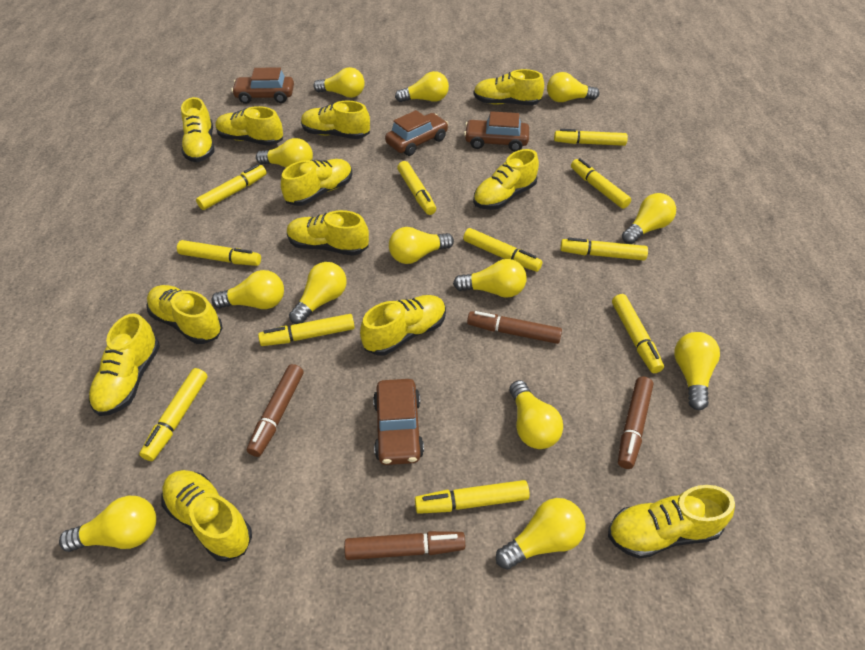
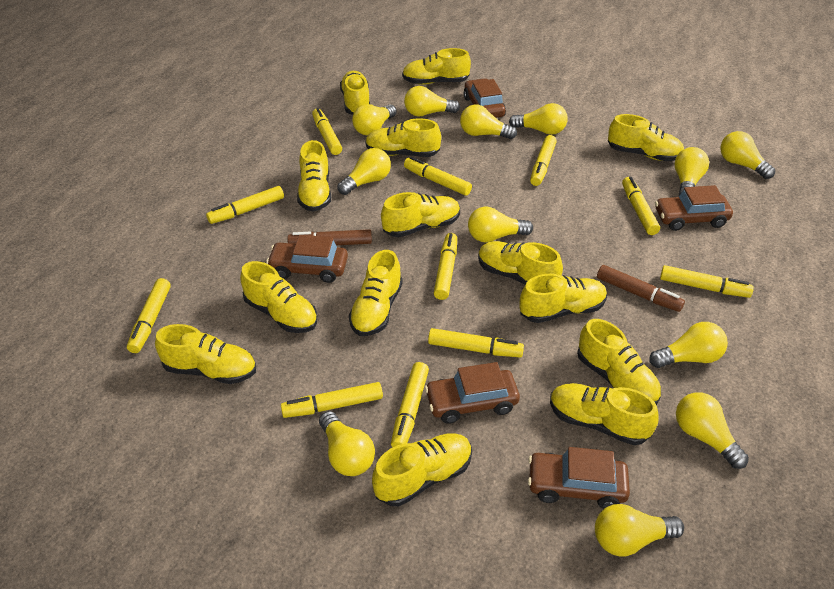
brown car: [231,67,294,104] [373,379,424,465] [385,110,448,156] [464,111,529,152] = 4 -> [266,235,348,283] [425,362,520,424] [464,78,506,118] [528,447,630,509] [655,185,733,231] = 5
brown marker: [247,364,303,457] [344,531,465,560] [467,311,562,344] [618,376,653,469] = 4 -> [287,229,372,245] [597,265,685,312] = 2
yellow light bulb: [59,496,156,552] [211,270,284,309] [256,138,313,168] [289,262,347,324] [313,67,364,98] [389,227,454,264] [395,71,449,102] [453,259,527,298] [496,498,586,570] [509,380,563,449] [547,72,599,102] [622,193,676,244] [674,332,720,410] = 13 -> [319,411,375,476] [338,148,391,195] [352,104,397,135] [404,86,460,116] [460,105,517,139] [468,207,533,242] [509,103,568,135] [595,504,684,556] [649,322,728,368] [674,147,709,195] [676,392,749,469] [720,131,775,179] = 12
yellow shoe: [89,313,160,416] [147,285,223,344] [161,470,252,562] [181,97,215,162] [215,106,283,146] [281,159,352,206] [287,210,369,256] [301,100,370,139] [360,295,446,356] [473,149,539,210] [474,69,544,105] [608,485,735,559] = 12 -> [155,324,256,384] [240,261,318,333] [297,140,331,212] [340,71,370,115] [349,250,402,336] [365,119,441,157] [372,433,472,506] [381,192,460,237] [402,48,471,85] [478,241,563,285] [520,274,607,323] [550,383,658,445] [577,319,661,405] [608,114,684,161] = 14

